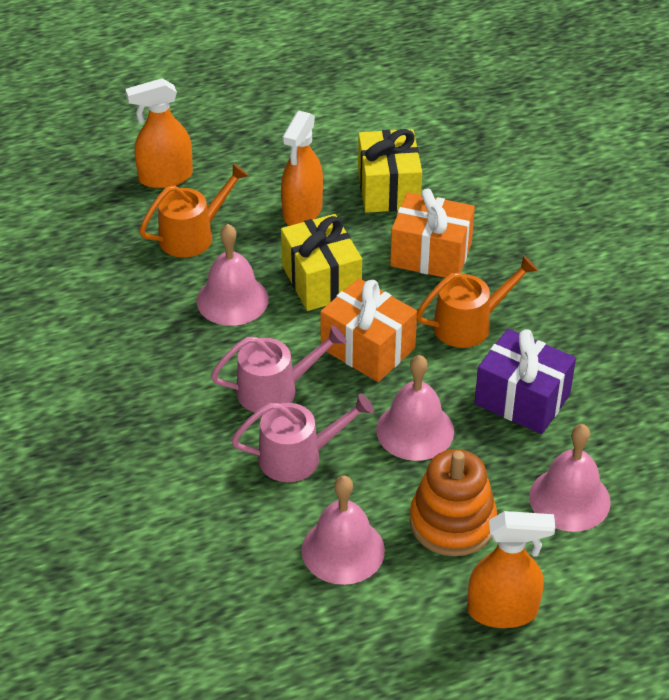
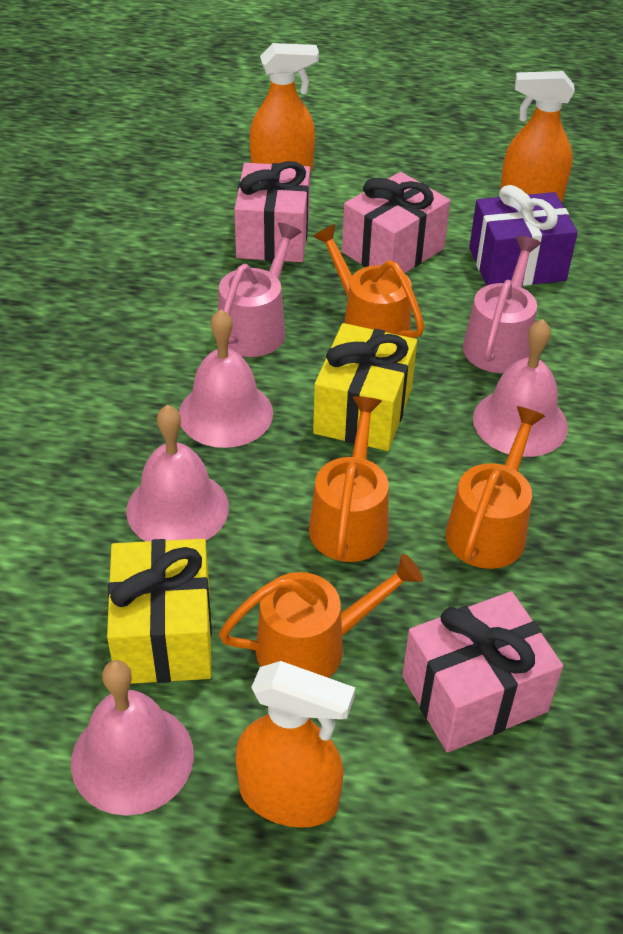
orange gift: [320,278,417,382] [390,188,475,278] = 2 -> none = 0
orange stacking toy: [409,449,497,556] = 1 -> none = 0
orange watering can: [139,163,249,258] [417,255,538,348] = 2 -> [219,554,423,678] [309,396,389,562] [313,224,424,338] [446,406,545,569] = 4
pink gift: none = 0 -> [234,161,310,262] [342,172,450,273] [402,591,563,753] = 3

